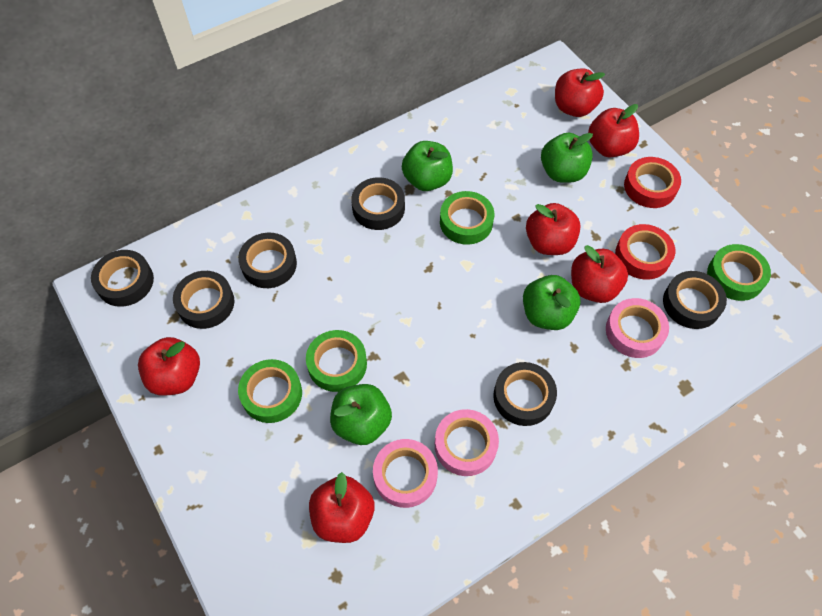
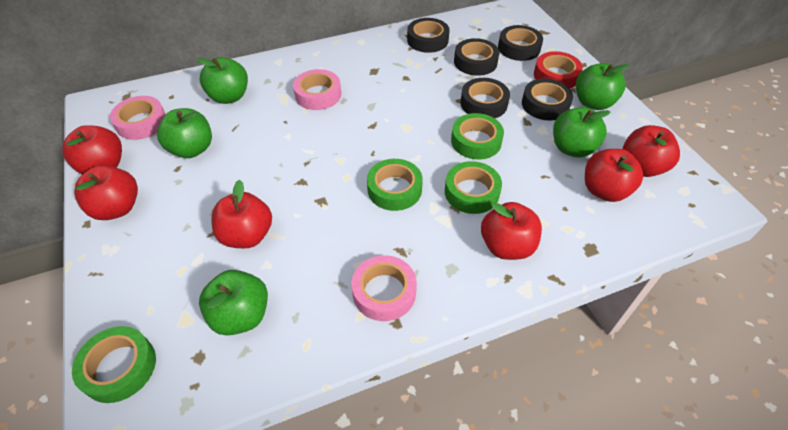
black tape: [91,250,154,307] [173,271,234,329] [238,233,297,288] [351,177,405,230] [493,362,557,426] [663,271,727,329] = 6 -> [407,18,450,53] [454,38,499,76] [460,78,510,118] [498,25,543,61] [522,79,573,121] = 5
green apple: [330,384,392,445] [402,141,453,191] [523,275,580,330] [541,133,593,183] = 4 -> [157,108,212,158] [197,57,248,104] [199,270,268,335] [553,107,610,157] [576,63,630,110] = 5
red tape: [615,224,675,280] [624,157,681,208] = 2 -> [534,51,583,88] = 1

